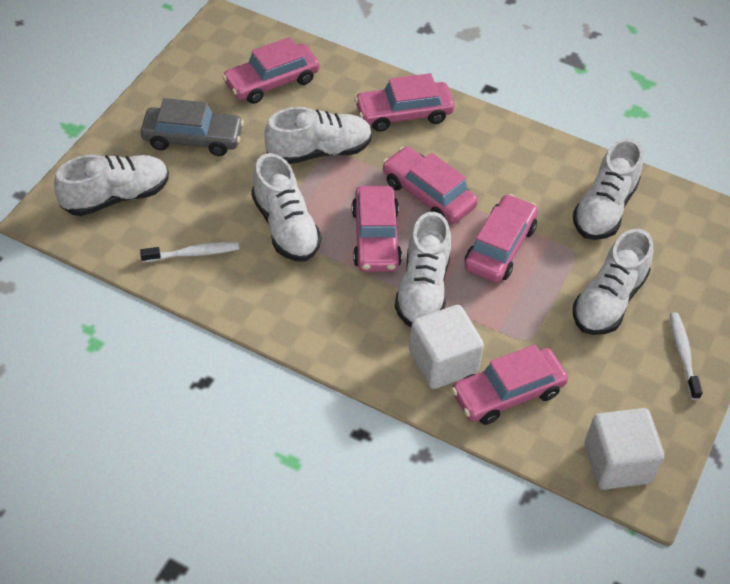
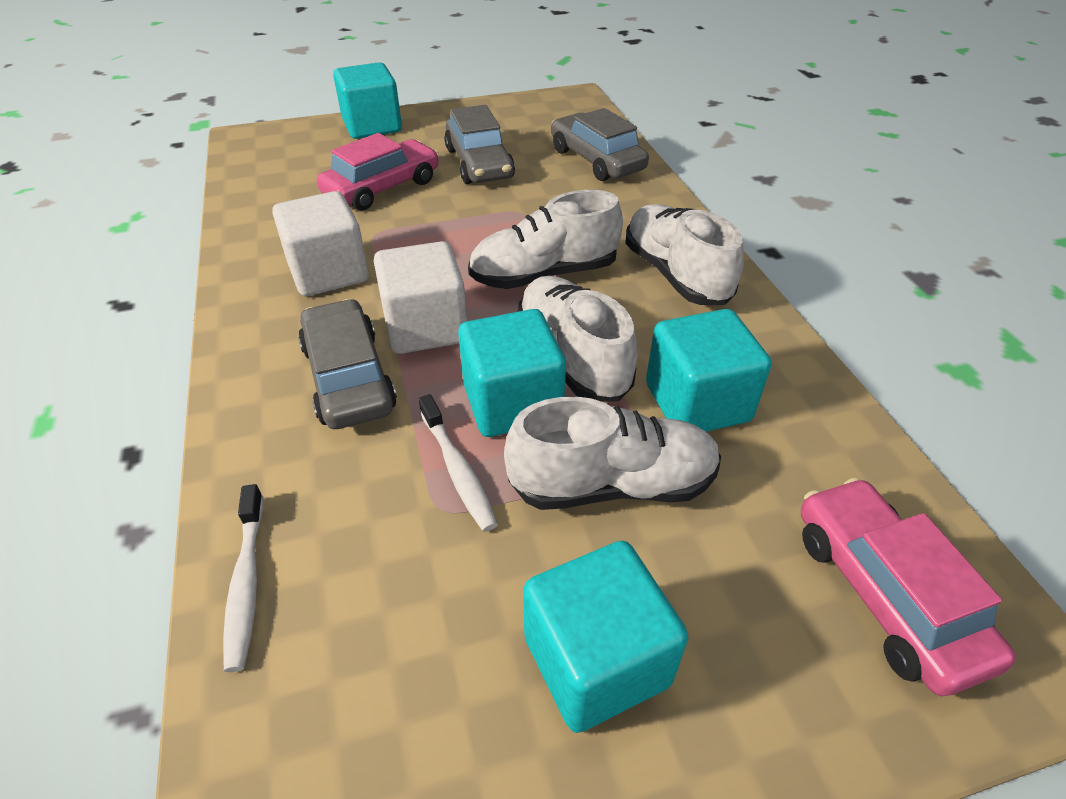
grey car: [141,98,244,156] = 1 -> [298,299,397,429] [444,105,515,184] [551,108,649,181] = 3
pink car: [222,37,320,104] [352,186,402,272] [354,73,455,132] [383,147,478,224] [451,344,568,425] [464,194,538,283] = 6 -> [317,133,439,210] [801,478,1016,696] = 2
turquoise cube: none = 0 -> [333,62,402,139] [458,309,566,437] [523,541,688,733] [646,309,772,432] = 4
white shoe: [54,154,169,216] [251,153,321,262] [264,107,372,164] [395,212,451,327] [573,138,643,240] [573,229,653,335] = 6 -> [468,190,623,289] [504,397,721,510] [517,276,637,402] [625,204,744,305] = 4

